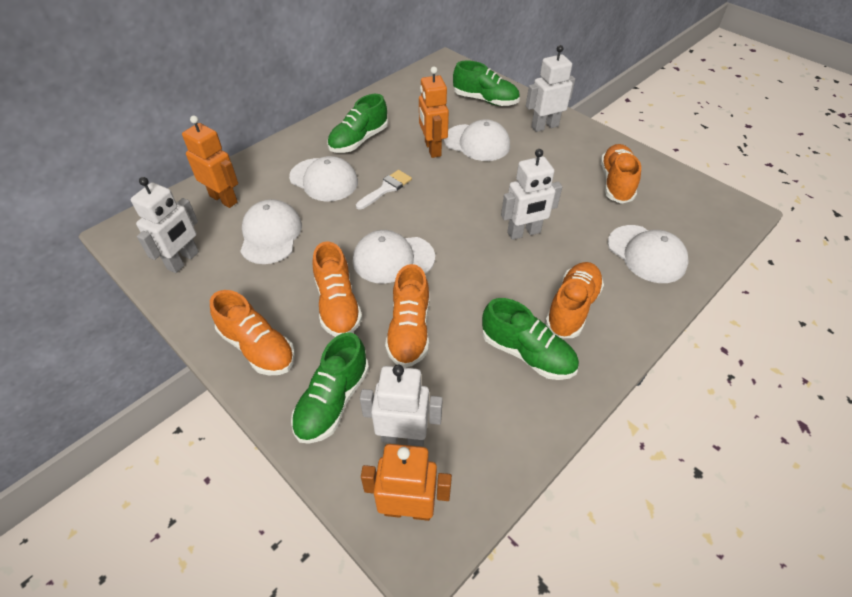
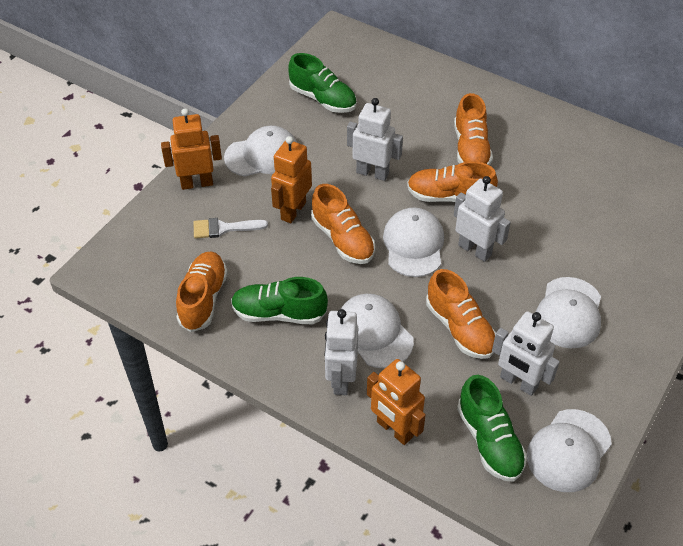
green shoe: [291,332,369,444] [327,94,388,153] [453,60,520,106] [482,298,579,380] = 4 -> [231,277,328,324] [288,53,356,113] [457,375,527,482] = 3

